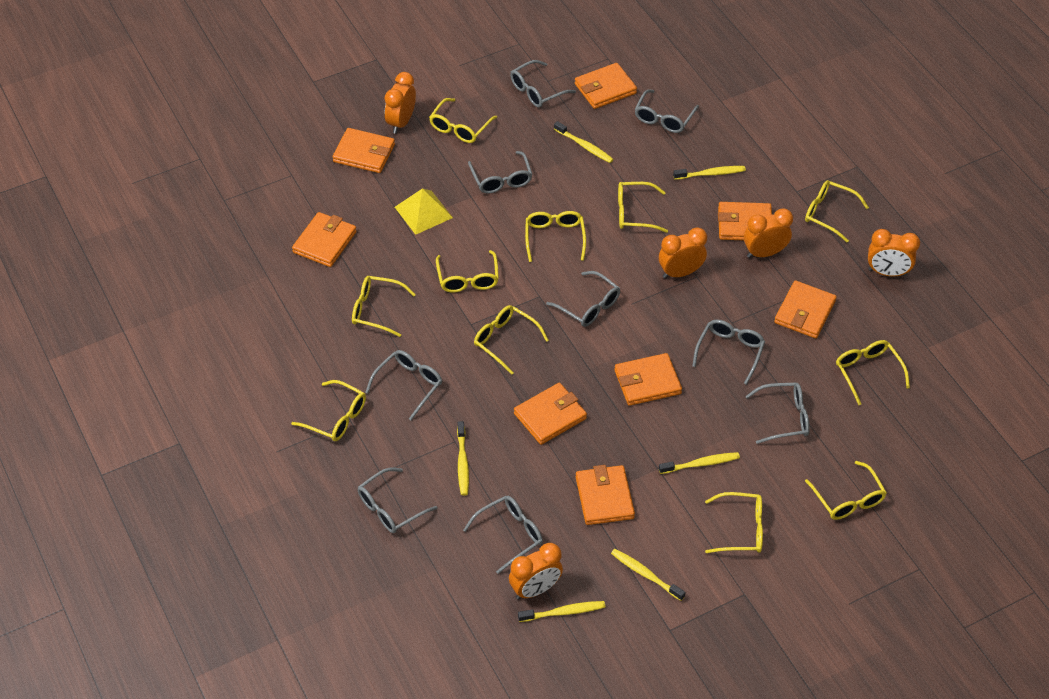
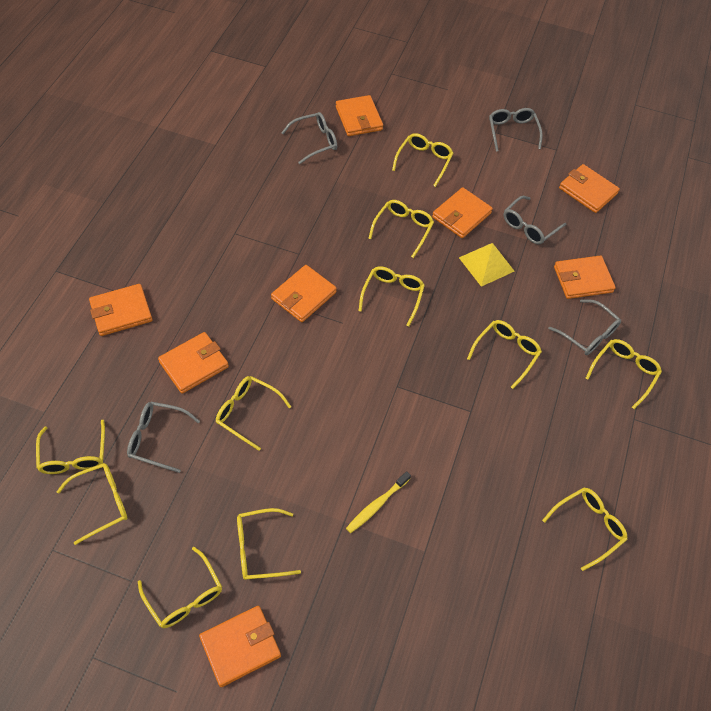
grey glasses: [358,468,437,533] [365,350,442,420] [463,496,543,574] [468,151,533,194] [510,60,576,107] [546,271,620,327] [635,89,699,133] [692,320,765,385] [745,382,810,444] = 9 -> [127,402,200,473] [281,112,337,164] [489,108,542,152] [503,196,567,244] [548,299,621,355] = 5
orange clock: [385,72,416,134] [509,543,563,599] [659,228,707,278] [744,208,793,258] [868,229,920,276] = 5 -> none = 0
yellow toothbrush: [457,421,469,496] [518,601,605,622] [554,121,613,163] [611,549,686,601] [659,452,740,474] [673,166,746,180] = 6 -> [346,471,411,533] = 1

